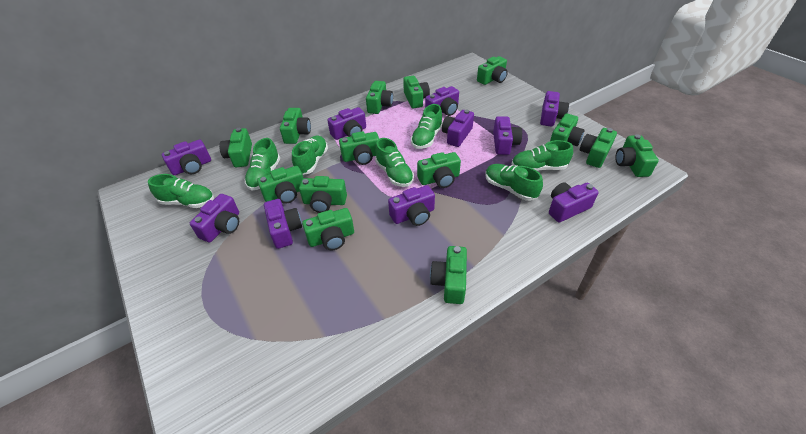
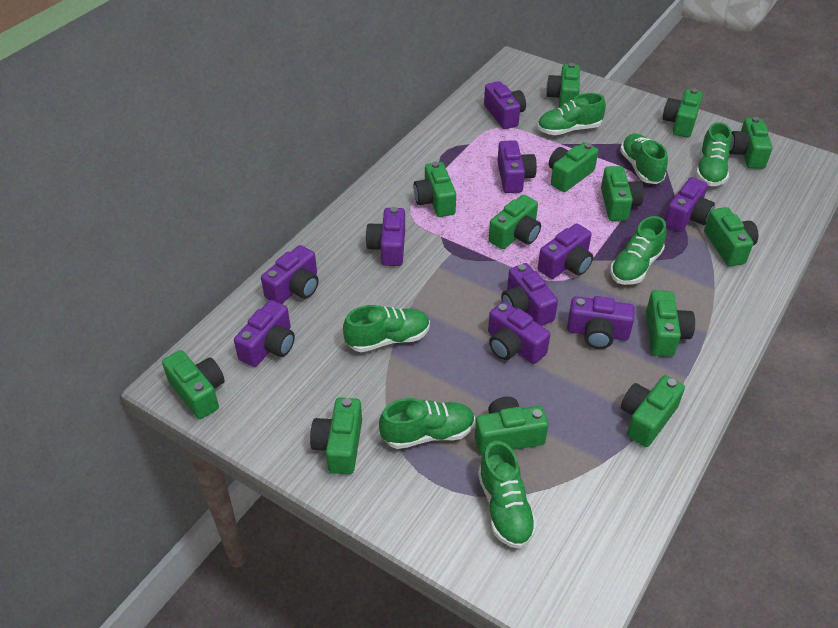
green camera: [219,128,252,167] [257,166,303,204] [280,108,311,144] [299,176,347,213] [302,208,354,250] [339,131,379,165] [366,81,393,114] [403,76,430,108] [417,152,461,188] [430,246,467,304] [477,56,508,85] [550,113,585,146] [580,128,617,168] [615,134,659,177] = 14 -> [162,350,225,419] [310,397,362,475] [414,161,456,217] [475,397,549,455] [489,195,541,249] [546,63,580,107] [549,142,598,192] [601,166,644,221] [621,375,685,447] [646,290,695,357] [663,88,703,138] [704,207,758,266] [729,117,772,169] = 13

